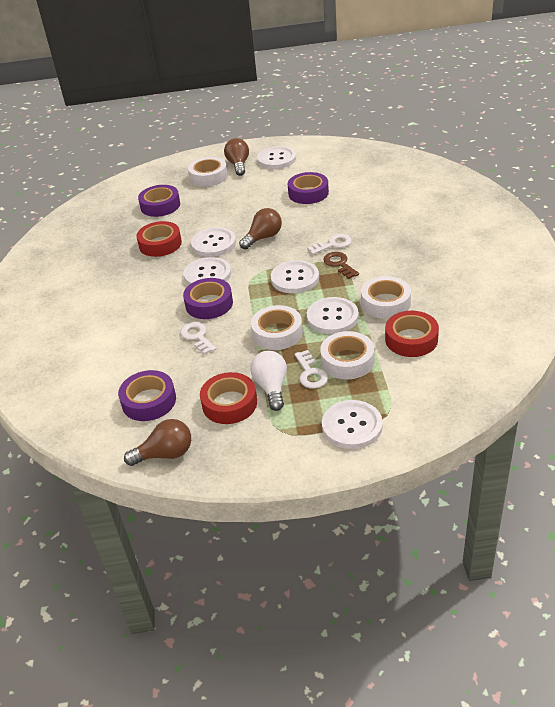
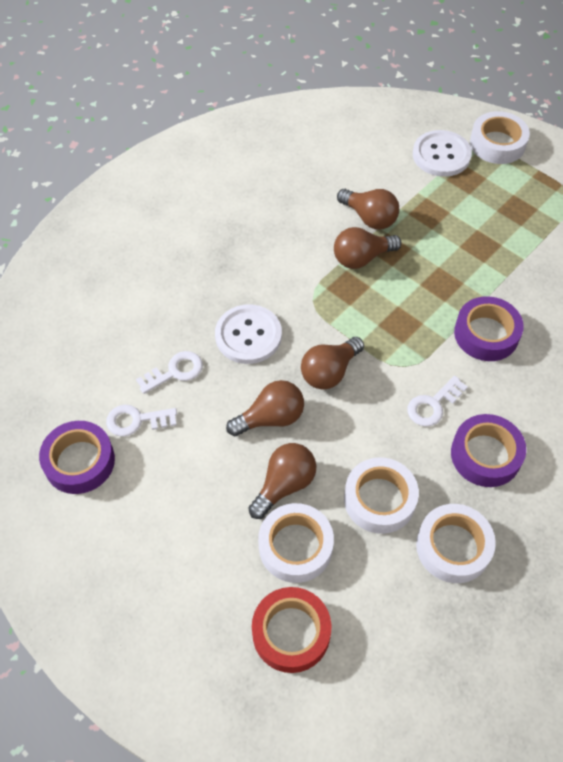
brown key: [323,252,359,279] = 1 -> none = 0
brown light bulb: [124,419,191,466] [224,138,249,176] [239,208,282,249] = 3 -> [226,380,304,436] [248,443,316,519] [301,337,364,390] [334,227,402,269] [337,189,399,230] = 5
purple tape: [118,370,176,421] [138,185,180,217] [183,278,233,319] [288,172,329,204] = 4 -> [39,421,115,494] [451,414,526,487] [454,296,524,361] = 3
red tape: [137,221,182,257] [200,372,257,424] [385,311,439,357] = 3 -> [252,587,332,673] = 1
white button: [184,257,231,285] [191,227,236,257] [257,146,296,169] [270,260,319,293] [307,297,359,334] [322,400,383,449] = 6 -> [215,304,282,364] [413,130,472,177] = 2
white light bulb: [250,351,287,411] = 1 -> none = 0

